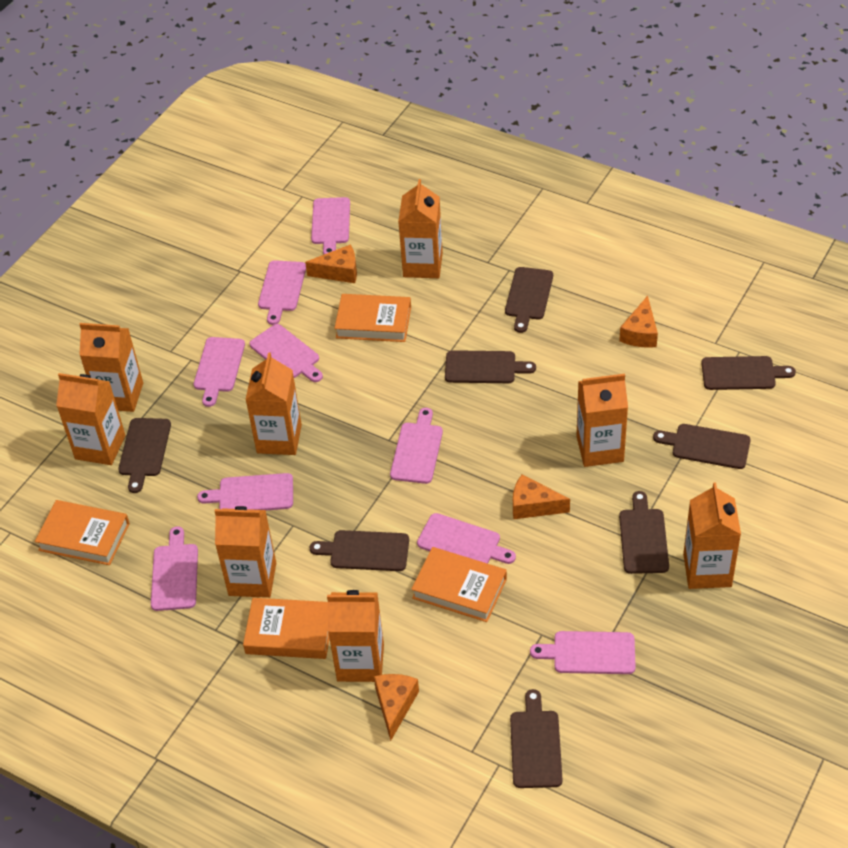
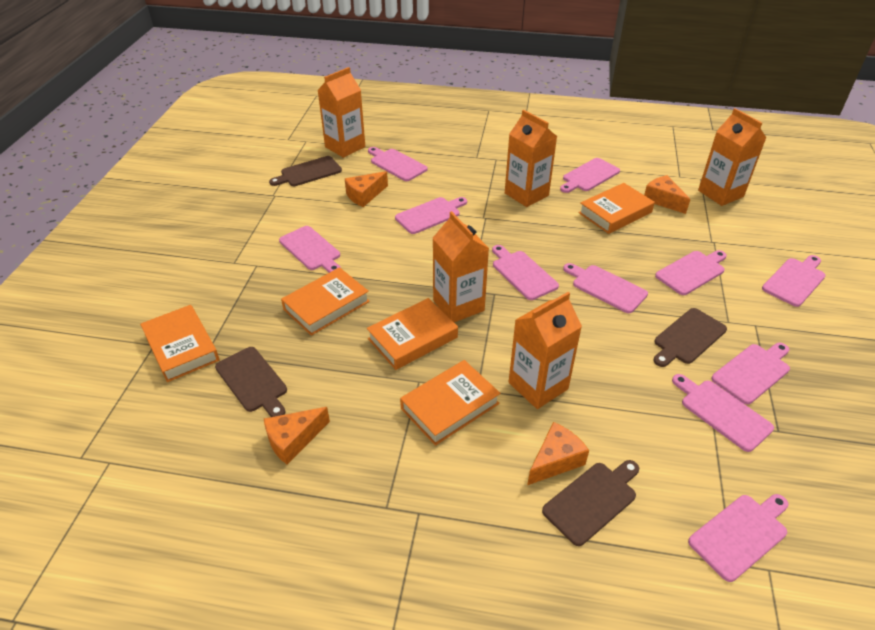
brown cutting board: [118,418,171,493] [310,530,409,571] [445,350,536,383] [505,267,553,333] [510,689,562,788] [619,491,669,574] [653,424,751,469] [701,356,796,390] = 8 -> [215,347,287,417] [269,156,342,186] [542,460,639,546] [654,308,727,367] = 4
orange book: [35,500,130,565] [243,598,330,659] [334,294,411,342] [411,547,507,622] = 4 -> [140,305,219,382] [281,267,370,336] [367,298,458,370] [400,360,501,446] [579,183,655,234] = 5
orange carton: [56,373,126,465] [79,323,143,412] [215,506,276,598] [245,352,302,455] [327,590,384,682] [398,179,443,278] [576,374,628,467] [683,482,741,589] = 8 -> [318,67,365,158] [433,211,489,322] [505,110,557,207] [509,292,582,409] [698,108,767,206] = 5
pink cutting board: [151,526,198,611] [194,337,245,407] [197,473,293,510] [249,324,323,382] [258,260,306,325] [311,197,350,255] [390,408,443,484] [417,513,516,564] [530,631,636,674] = 9 -> [279,226,341,273] [368,147,428,181] [395,197,467,234] [492,245,559,300] [560,158,620,193] [563,263,648,313] [655,250,727,295] [672,374,774,452] [688,494,789,582] [711,343,790,405] [762,255,826,307] = 11

